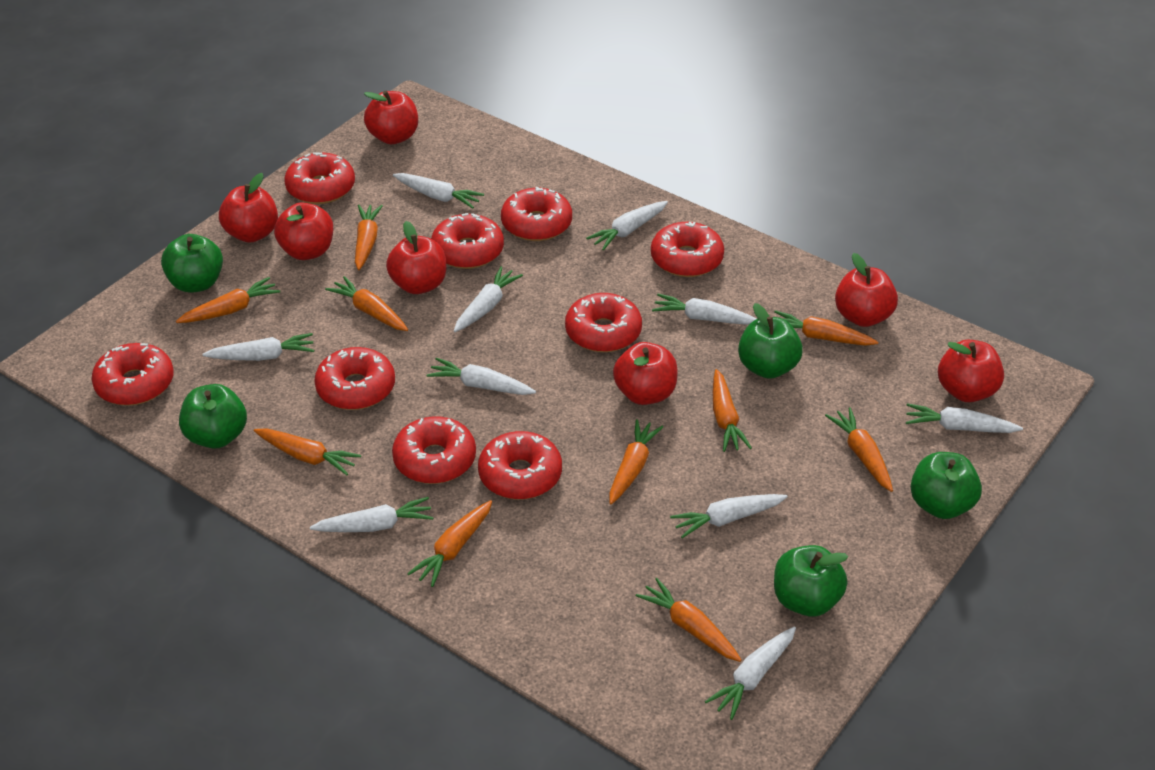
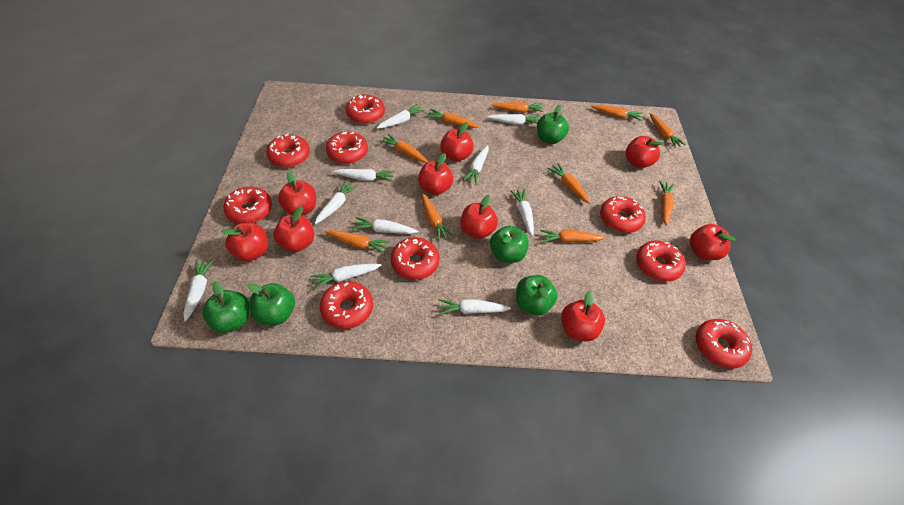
red apple: [219,173,278,243] [274,202,333,260] [364,91,418,144] [386,221,446,294] [613,342,677,405] [835,253,898,327] [938,340,1004,402] = 7 -> [221,223,268,261] [273,206,314,252] [278,172,316,216] [418,153,453,195] [440,122,474,162] [460,195,498,239] [561,291,605,342] [626,136,664,168] [690,224,736,260] = 9

